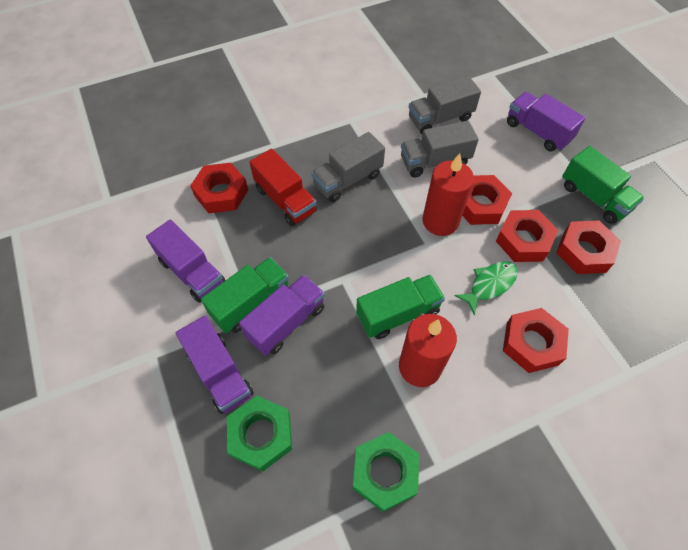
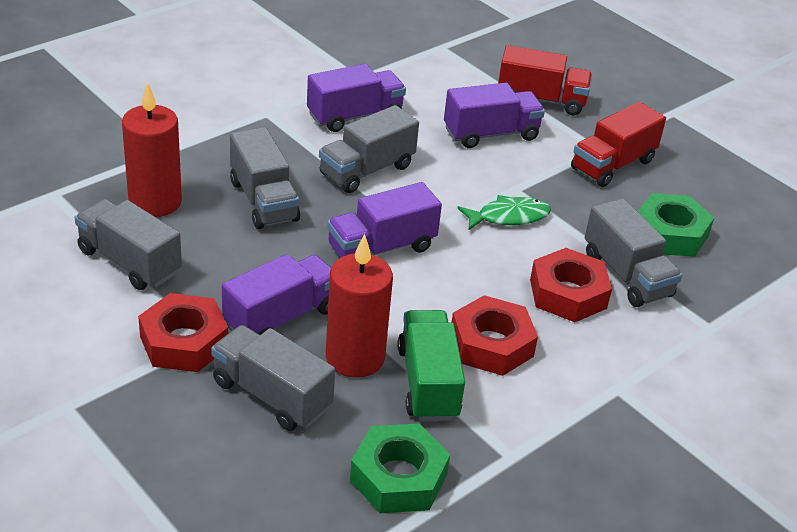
green truck: [201,257,289,333] [356,275,445,339] [562,146,644,224] = 3 -> [398,310,465,421] = 1
grey truck: [311,132,385,202] [401,121,479,178] [409,76,481,134] = 3 -> [75,199,182,290] [211,325,335,431] [230,127,300,229] [319,105,419,193] [585,198,682,307] = 5
red nut: [190,163,248,213] [462,175,512,225] [496,210,558,262] [503,308,569,373] [556,220,621,274] = 5 -> [138,293,228,372] [452,295,538,376] [530,248,612,322] = 3
red truck: [249,149,317,226] = 1 -> [498,45,592,115] [571,102,666,187] = 2

